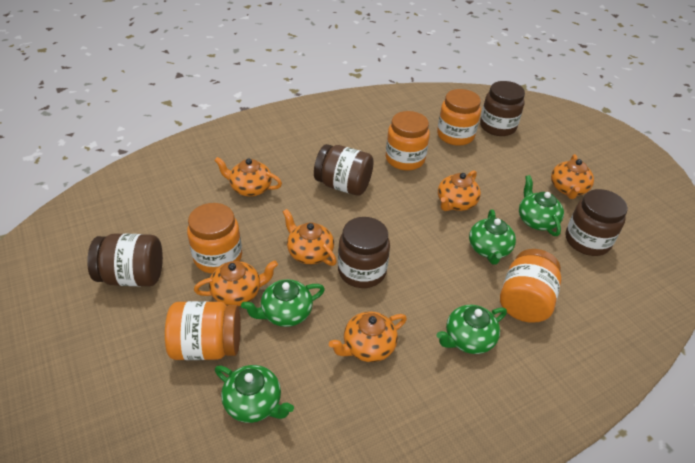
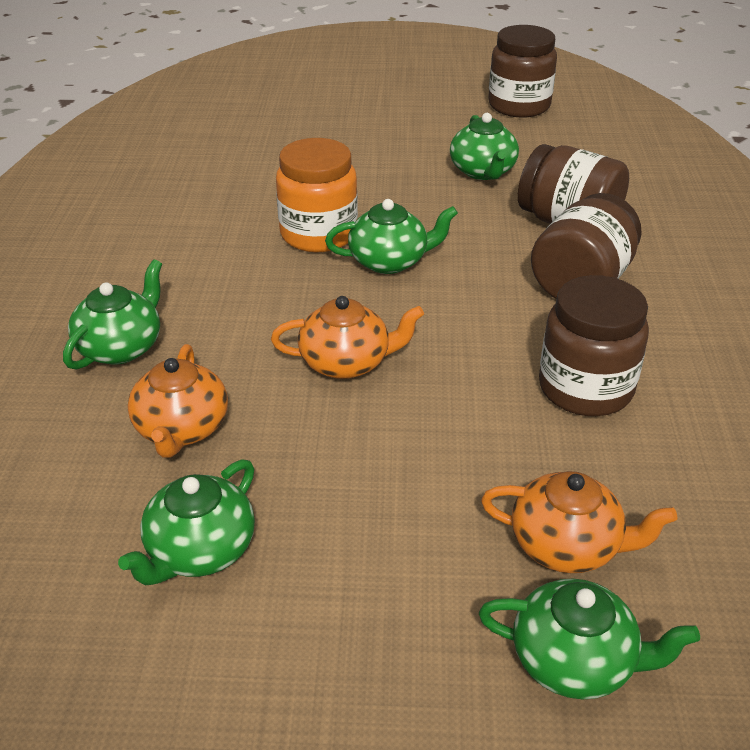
brown jar: [87,233,163,286] [314,144,374,195] [338,217,390,288] [480,81,525,136] [565,189,628,256] = 5 -> [488,25,557,118] [518,144,629,224] [531,193,642,299] [539,275,649,416] = 4
orange jar: [165,301,240,360] [187,203,242,274] [386,111,430,171] [437,89,481,146] [500,249,561,323] = 5 -> [276,138,358,252] = 1
orange teapot: [194,260,278,306] [214,157,282,196] [283,209,337,266] [329,311,407,362] [438,170,481,211] [551,154,594,199] = 6 -> [128,344,228,458] [271,296,424,379] [481,471,677,573] = 3

